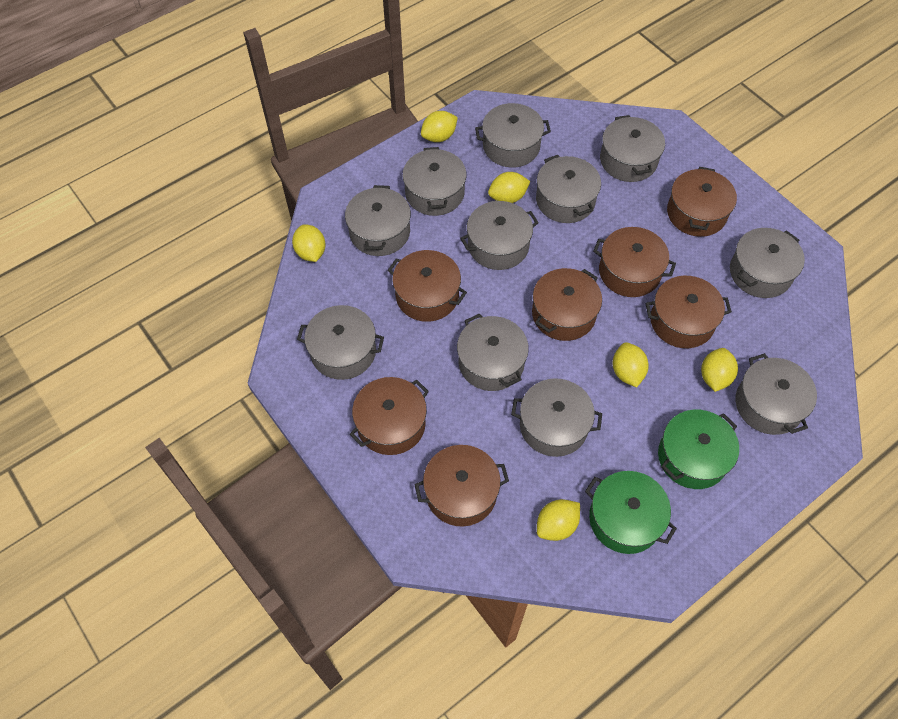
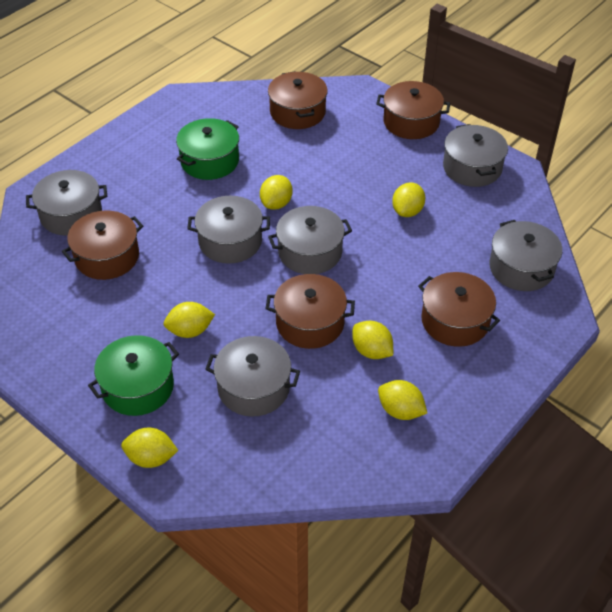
brown pot: [350,377,429,455] [387,250,467,322] [414,445,509,527] [532,268,602,341] [593,227,676,297] [645,276,732,348] [667,167,737,237] = 7 -> [62,210,143,280] [265,274,355,349] [268,71,328,129] [376,81,450,139] [418,272,500,347] = 5
grey pot: [297,305,384,380] [345,185,411,256] [403,147,466,216] [457,313,529,391] [460,201,539,270] [475,103,551,168] [511,378,602,457] [536,155,601,223] [600,115,665,182] [730,228,805,298] [735,353,817,435] = 11 -> [26,170,107,236] [187,196,270,264] [205,336,300,417] [268,206,352,274] [443,124,508,187] [489,220,562,291] = 6

